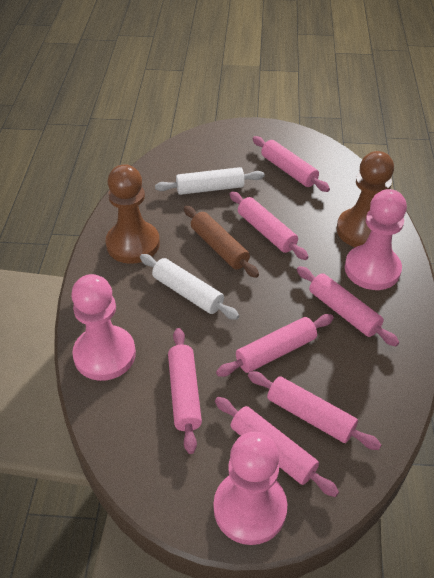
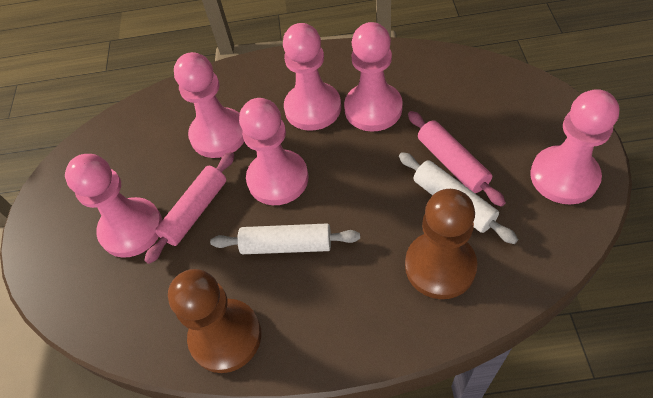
brown rolling pin: [184,206,259,278] = 1 -> none = 0
pink pawn: [71,274,136,381] [214,432,287,545] [345,189,407,290] = 3 -> [65,154,162,258] [174,52,245,158] [239,98,309,205] [283,23,341,131] [344,22,403,131] [530,89,620,205] = 6
pink rolling pin: [168,328,202,454] [215,397,339,497] [216,314,334,377] [230,192,308,260] [248,371,381,450] [252,136,330,192] [297,266,399,346] = 7 -> [144,152,234,264] [408,111,506,207] = 2

